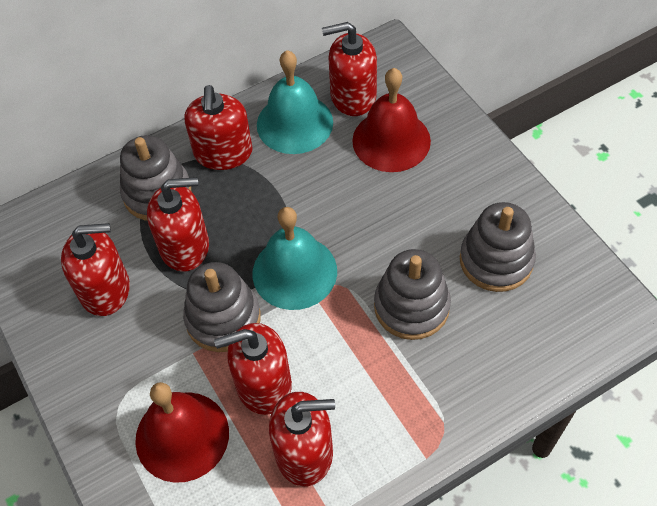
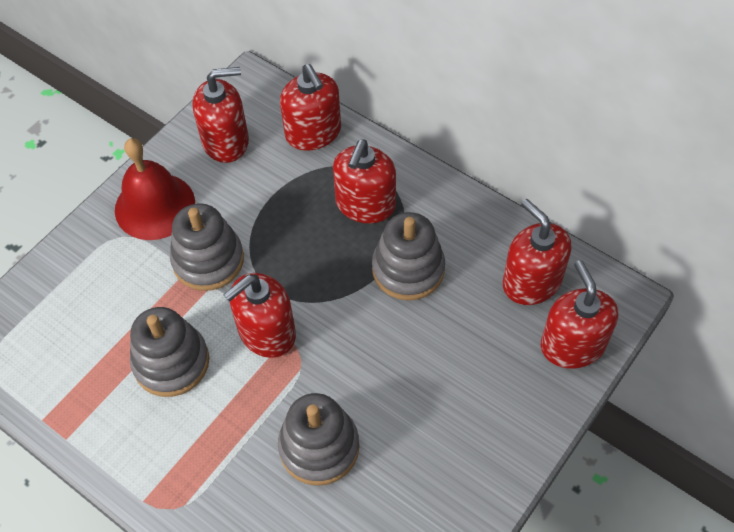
red bell: [135,382,229,483] [352,68,431,172] = 2 -> [115,138,195,240] = 1
turquoise bell: [252,207,337,310] [257,50,333,154] = 2 -> none = 0

